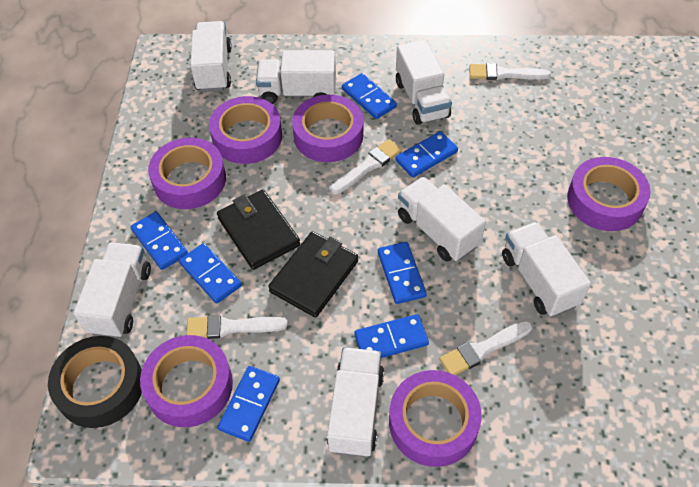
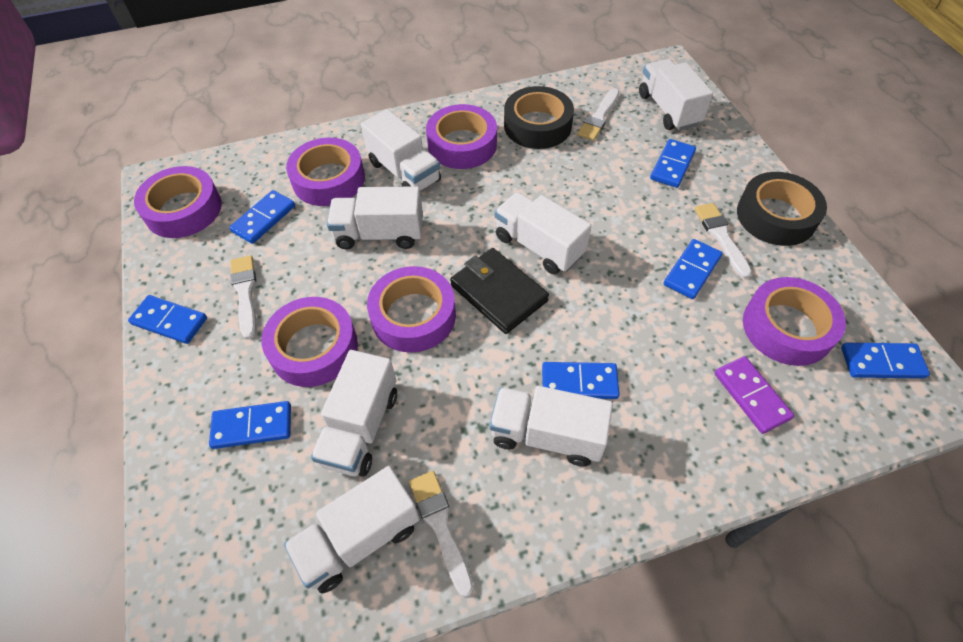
black tape: [48,336,142,428] = 1 -> [504,86,574,149] [737,172,827,246] = 2
black wallet: [217,189,300,270] [268,231,358,318] = 2 -> [450,248,549,334] = 1
purple domino: none = 0 -> [715,356,794,434] = 1

